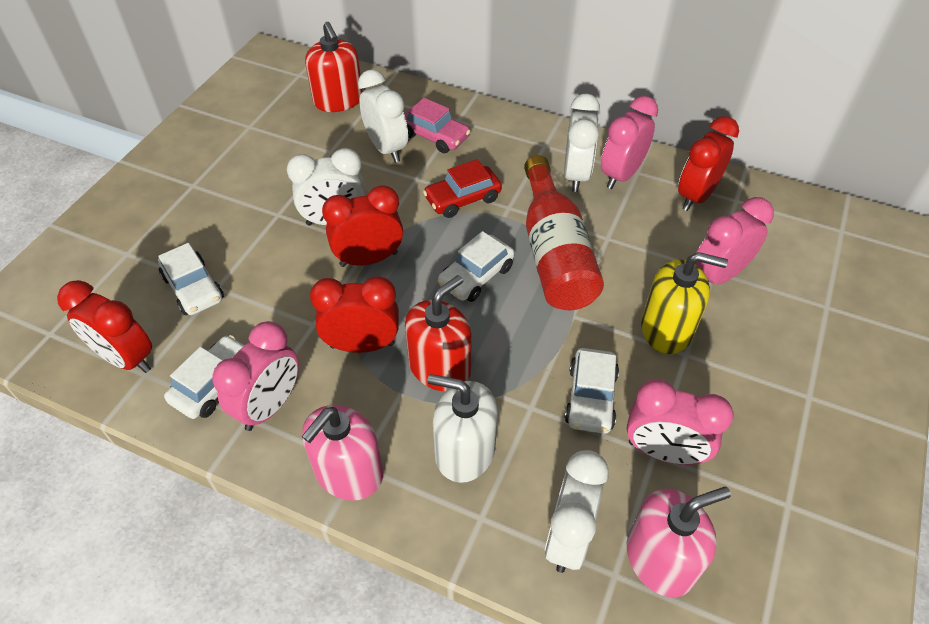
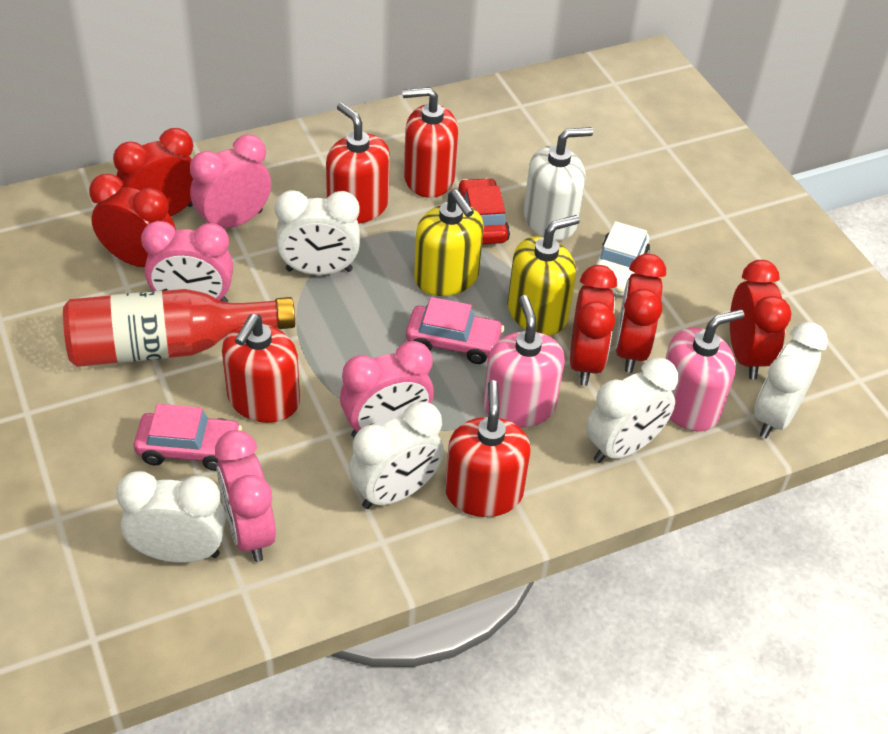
pink car: [404,98,471,153] = 1 -> [134,404,242,471] [406,297,504,364] = 2
red clock: [57,280,152,373] [310,276,399,353] [322,185,403,267] [678,116,739,211] = 4 -> [89,174,176,267] [113,128,193,217] [570,265,617,386] [615,253,666,373] [730,260,791,380] = 5
red soap dispenser: [305,22,363,112] [405,275,472,391] = 2 -> [222,314,300,423] [326,103,390,224] [402,87,458,198] [445,380,531,517] = 4
white car: [158,243,224,315] [164,335,244,419] [438,231,515,302] [565,348,619,434] = 4 -> [596,221,650,296] = 1
white clock: [287,148,366,226] [358,69,408,163] [545,450,609,573] [564,93,600,192] = 4 -> [116,471,226,563] [275,190,360,275] [349,401,444,509] [586,358,678,463] [754,322,828,438] = 5
yellow soap dispenser: [641,252,728,354] = 1 -> [414,190,484,296] [508,215,580,335] = 2

